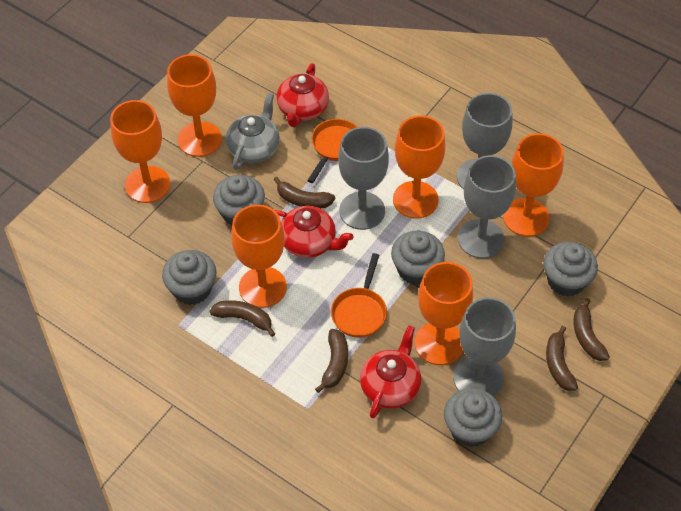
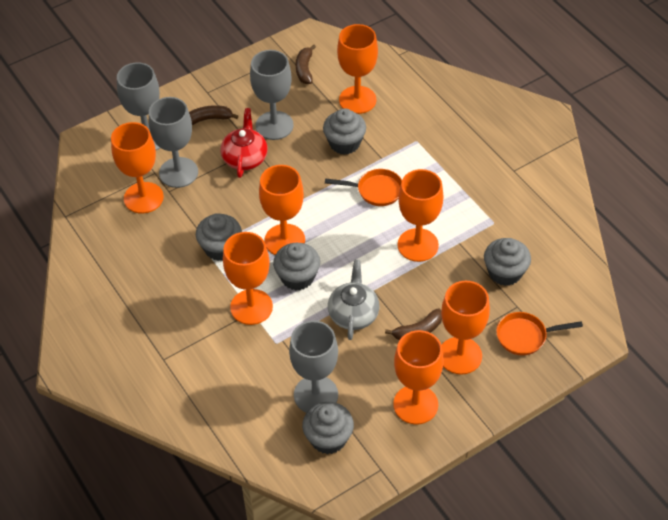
brown banana: [210,300,275,337] [273,177,335,208] [315,329,348,393] [546,326,578,391] [573,298,610,361] = 5 -> [189,105,238,125] [296,44,316,84] [385,308,442,340] = 3
orange goblet: [110,100,170,203] [167,54,222,157] [231,204,287,308] [393,116,446,219] [415,262,473,365] [503,133,564,236] = 6 -> [111,122,164,214] [223,232,273,325] [259,165,305,255] [337,24,378,114] [393,330,444,424] [398,169,443,262] [441,281,490,375] = 7
red teapot: [275,206,353,258] [276,63,329,127] [360,325,421,419] = 3 -> [221,108,268,178] = 1

